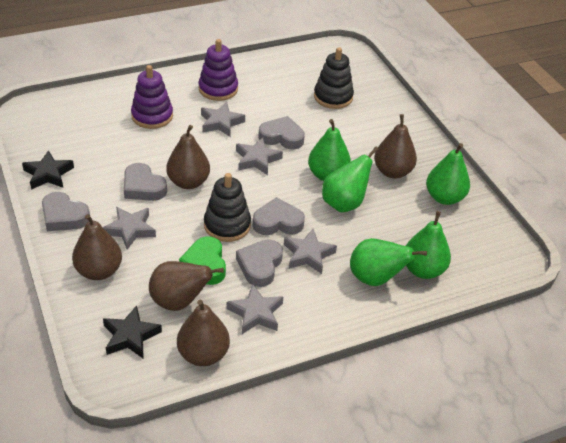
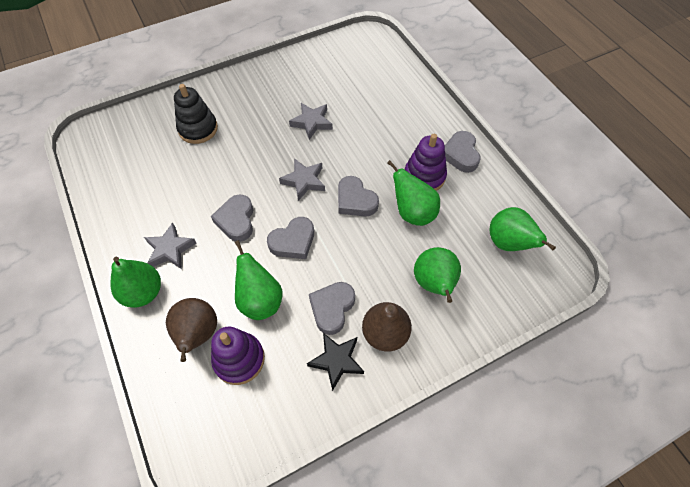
black stacking toy: [204,173,251,242] [314,47,354,109] = 2 -> [174,84,218,144] = 1
black star: [22,150,74,190] [103,305,162,359] = 2 -> [307,333,364,391] = 1
brown pear: [72,214,122,280] [149,261,224,311] [166,125,210,189] [177,300,230,366] [374,114,417,178] = 5 -> [166,298,217,362] [362,302,412,352] = 2
green heart: [179,236,226,285] = 1 -> none = 0
grey star: [103,207,156,250] [201,102,245,137] [227,284,283,334] [236,137,283,175] [284,229,337,274] = 5 -> [144,222,197,269] [279,158,325,201] [289,103,333,140] = 3

